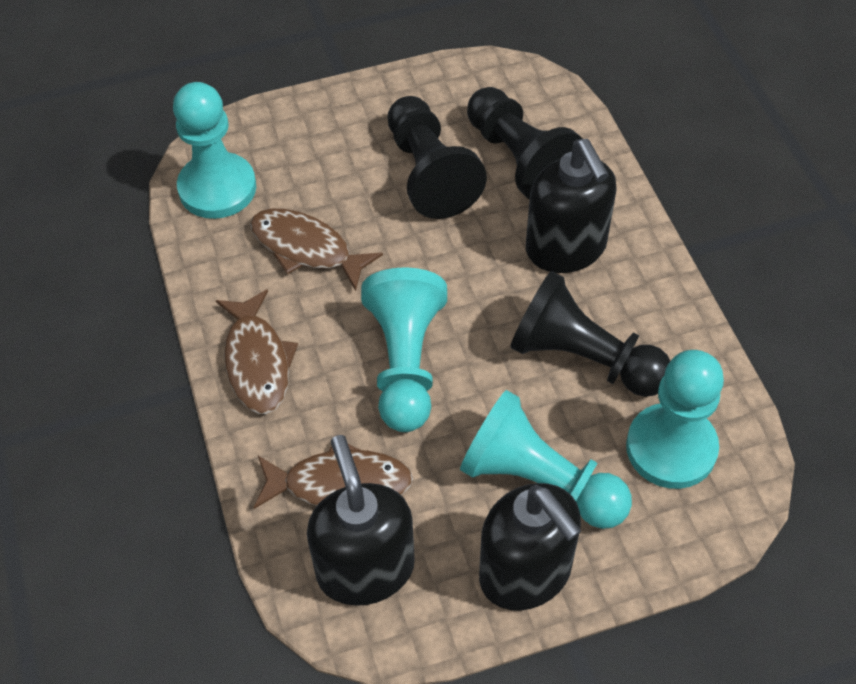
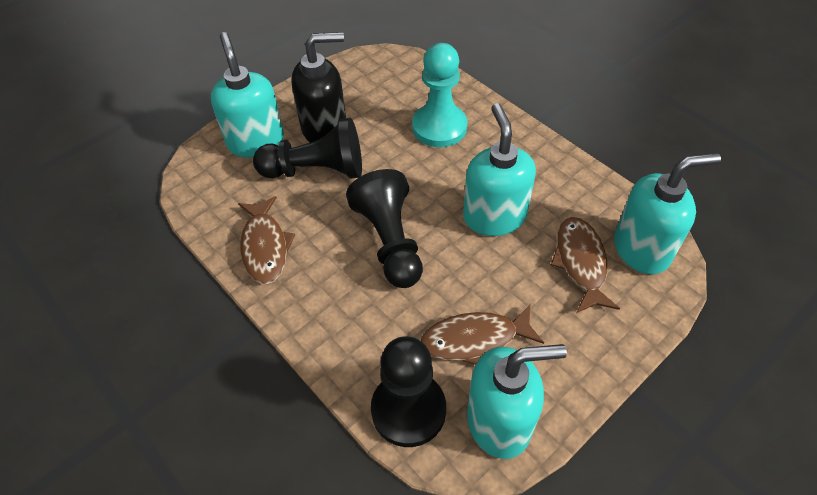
black soap dispenser: [307,435,415,606] [479,483,581,611] [526,139,617,273] = 3 -> [291,32,346,143] = 1
turquoise pawn: [173,82,256,219] [361,268,447,432] [460,390,632,529] [626,350,724,489] = 4 -> [412,43,467,147] = 1
turquoise soap dispenser: none = 0 -> [211,32,284,158] [463,103,536,236] [467,344,567,459] [614,153,721,274] = 4

